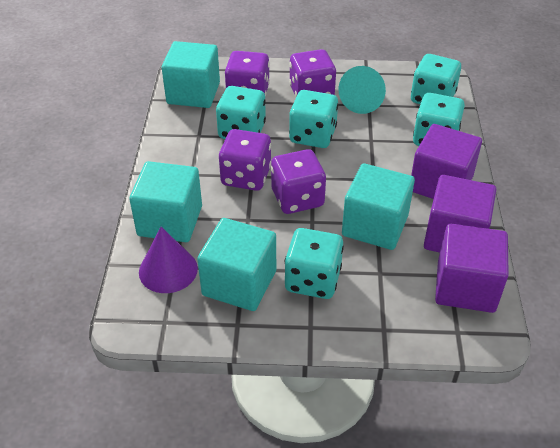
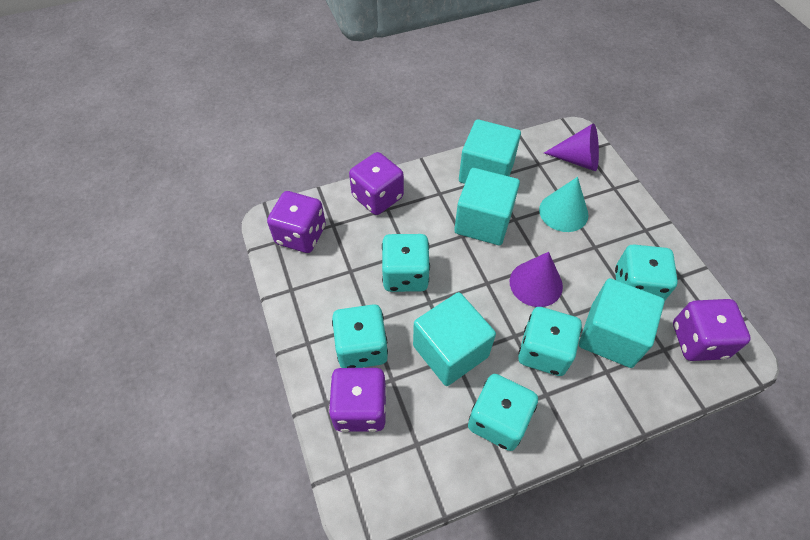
purple cone: [139,227,198,293] = 1 -> [510,252,563,307] [544,123,599,171] = 2
purple cube: [411,124,482,199] [424,175,496,253] [435,224,509,313] = 3 -> none = 0

